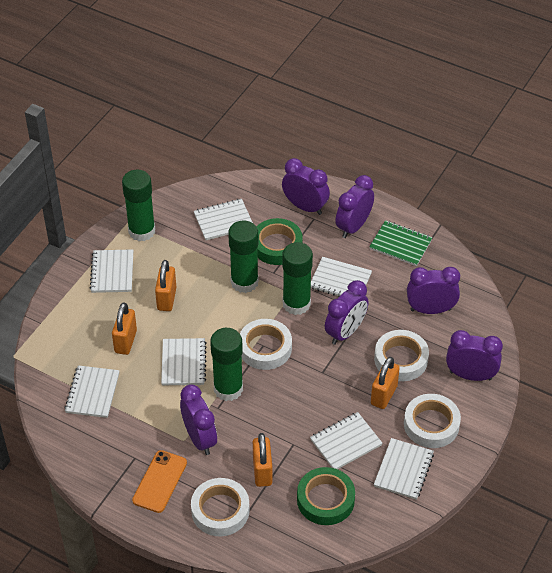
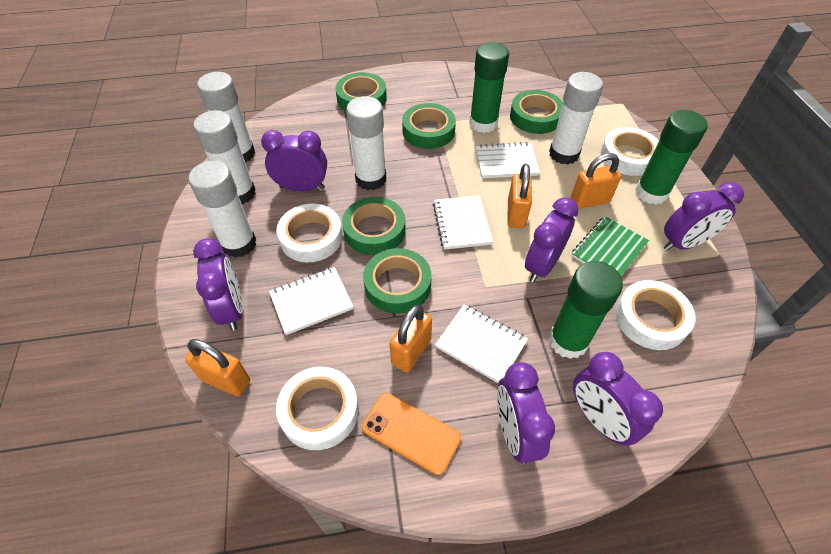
green glue stick: [122,170,155,241] [210,328,243,401] [228,220,259,293] [282,242,313,315] = 4 -> [469,42,509,133] [549,261,623,359] [636,110,708,205] = 3
green tape: [257,218,303,265] [297,467,355,525] = 2 -> [335,72,387,111] [342,197,405,255] [363,248,432,314] [402,103,456,149] [510,90,563,134] = 5
white glue stick: none = 0 -> [189,161,256,258] [193,110,256,205] [197,72,255,163] [346,96,386,190] [549,72,603,164] = 5
white notebook: [64,365,120,418] [90,249,133,293] [161,338,207,385] [194,199,253,240] [310,412,383,469] [311,257,372,297] [374,438,434,500] = 7 -> [269,267,354,335] [433,195,493,250] [435,305,528,384] [476,142,540,178] = 4

